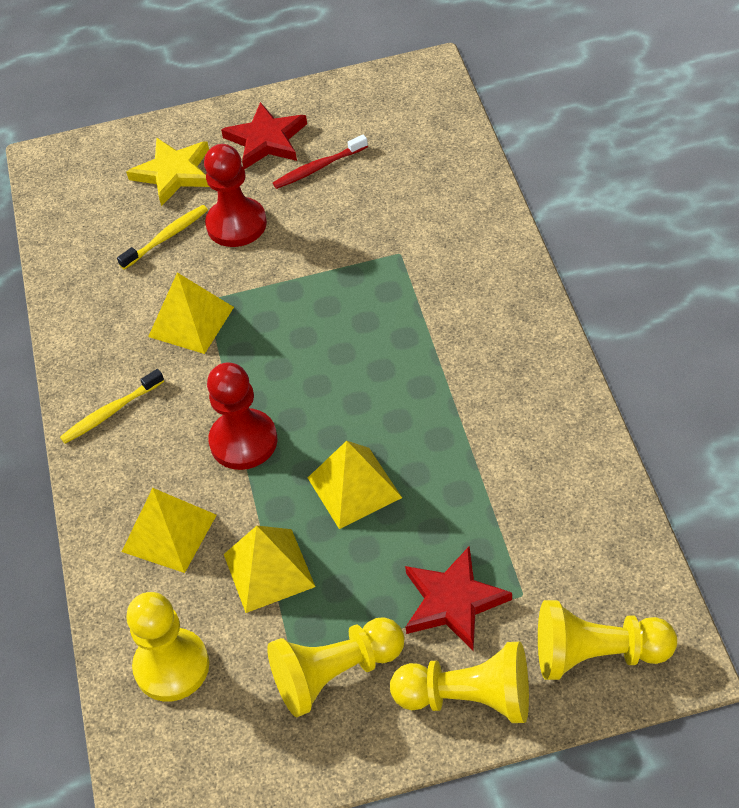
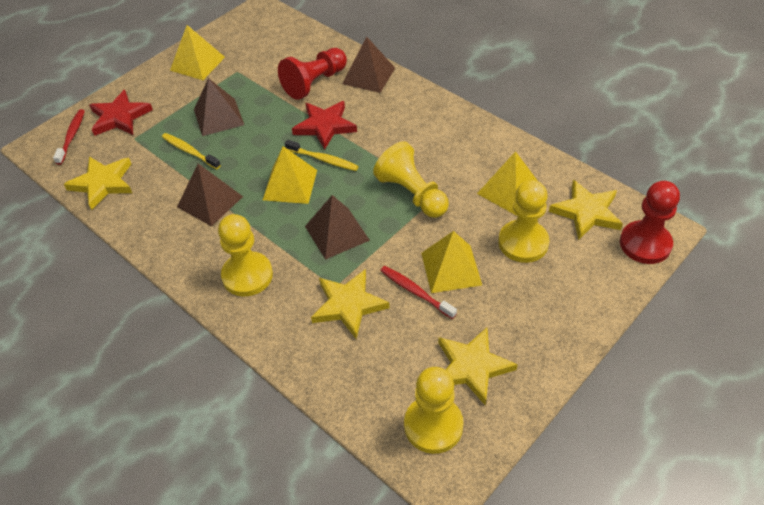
brown pyramid: none = 0 -> [177,164,243,227] [194,78,244,136] [305,195,370,260] [342,36,395,93] = 4
red toothbrush: [273,135,368,189] = 1 -> [53,109,85,165] [380,266,457,319] = 2
yellow star: [126,138,209,206] = 1 -> [64,156,132,210] [311,269,390,339] [438,328,518,405] [549,180,623,240] = 4

